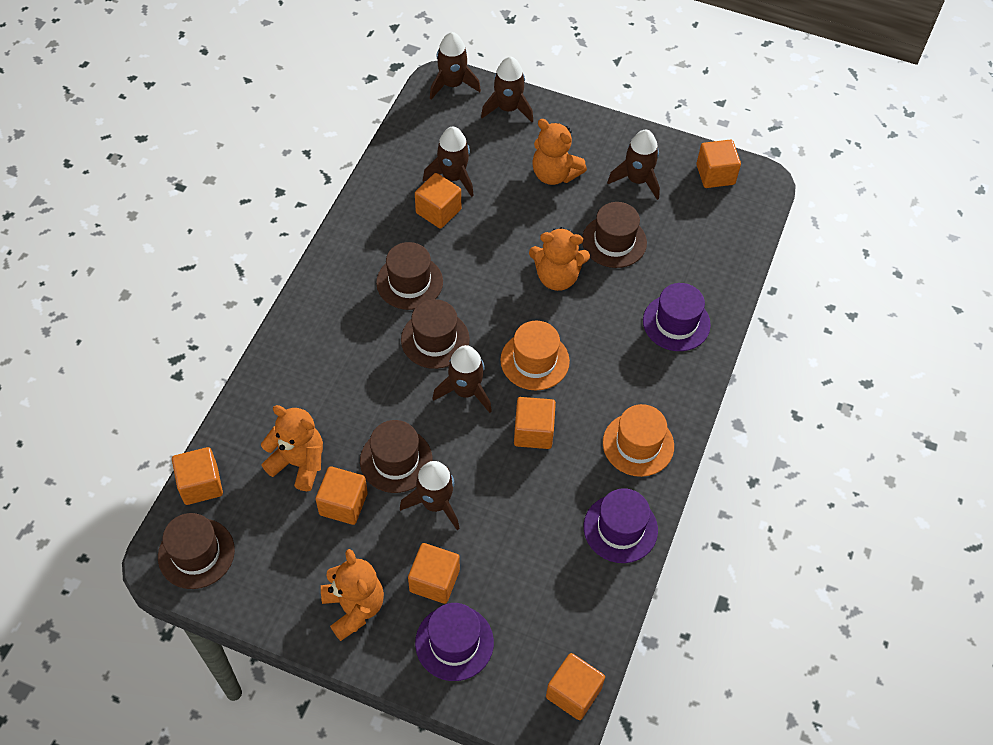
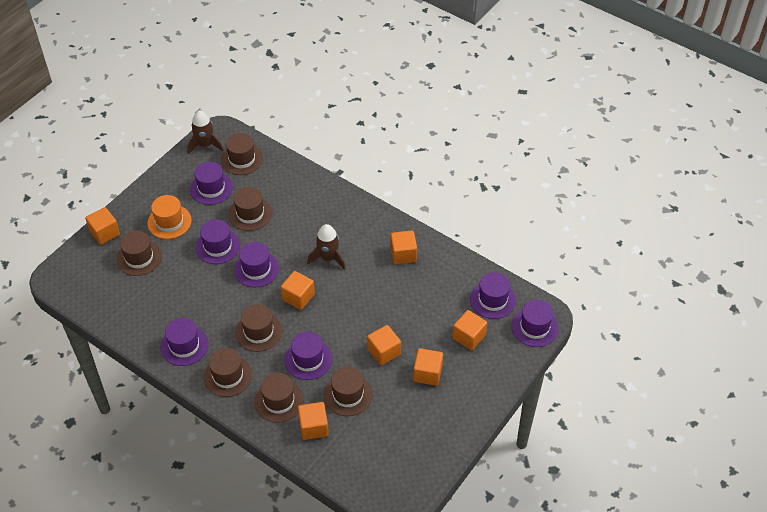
brown hat: [158,513,235,589] [360,420,432,493] [376,242,443,310] [401,299,470,369] [582,202,647,268] = 5 -> [116,231,162,276] [204,348,252,397] [221,133,263,175] [228,187,272,231] [235,304,282,352] [254,373,304,423] [324,367,373,416] = 7
brown rocket: [400,461,459,530] [423,127,474,197] [430,32,481,99] [432,345,492,413] [481,57,533,122] [607,130,660,200] = 6 -> [187,110,224,154] [307,224,345,270] = 2
orange hat: [500,321,570,391] [603,404,674,477] = 2 -> [147,195,192,239] = 1
orange teddy bear: [261,405,323,491] [321,549,384,641] [529,227,590,291] [532,119,587,185] = 4 -> none = 0
purple hat: [415,603,494,681] [584,488,658,563] [643,283,711,351] = 3 -> [161,318,208,366] [190,162,233,205] [195,219,240,264] [234,242,279,287] [284,332,332,380] [470,272,516,319] [511,300,559,347] = 7

